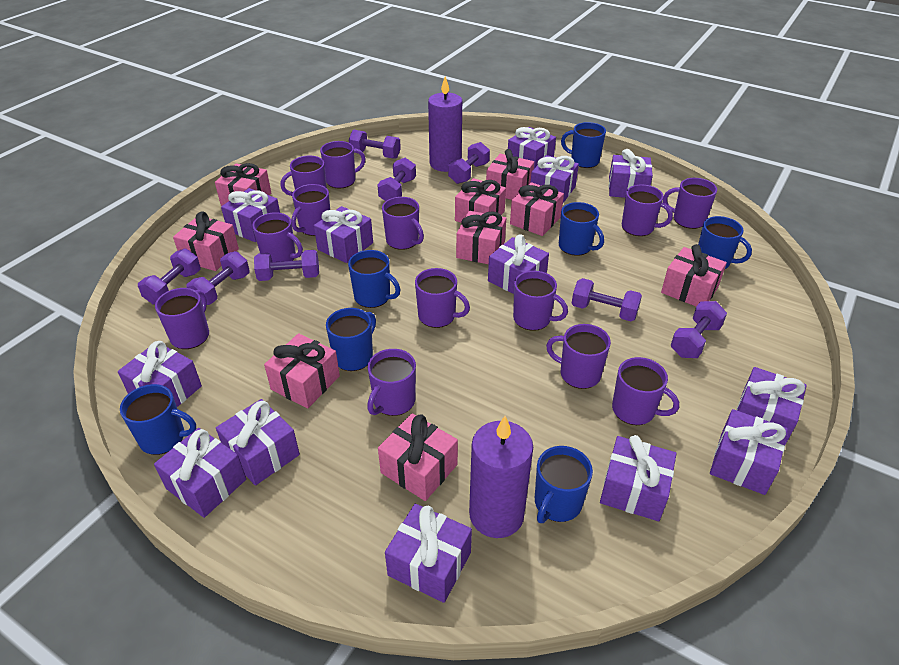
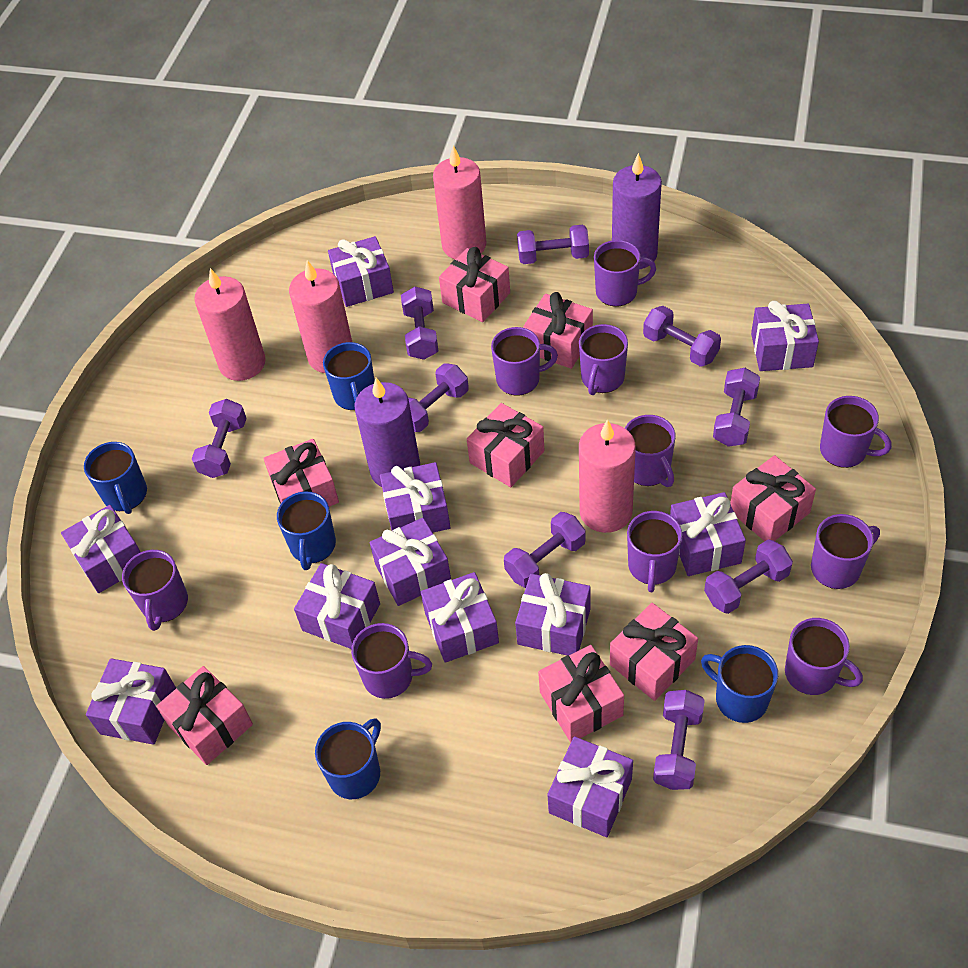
blue mug: [120,384,196,455] [326,308,376,371] [348,250,400,308] [535,446,593,523] [559,202,604,256] [561,122,606,168] [698,216,752,269] = 7 -> [84,442,147,514] [277,491,336,570] [315,718,381,799] [323,342,375,410] [701,645,778,723] = 5
pink candle: none = 0 -> [194,268,266,381] [289,260,352,373] [433,146,486,260] [579,419,636,533] = 4
pink gift: [173,211,239,271] [215,163,271,206] [264,333,340,408] [378,413,458,501] [455,178,506,223] [456,211,506,264] [486,149,534,200] [510,182,564,236] [661,244,727,306] = 9 -> [156,666,253,765] [263,439,339,507] [439,247,510,322] [467,403,544,487] [523,292,593,369] [538,645,624,742] [610,603,698,701] [731,455,816,541] = 8
purple dumbbell: [138,248,201,304] [186,251,250,305] [254,250,319,281] [349,130,401,159] [378,158,416,201] [448,142,490,184] [572,278,642,321] [670,301,727,358] = 8 -> [192,399,247,478] [401,287,438,360] [408,363,469,432] [504,512,586,588] [517,225,589,264] [643,306,721,367] [653,690,705,790] [704,539,793,614] [713,368,760,447] = 9
purple gift: [118,341,202,407] [154,428,246,518] [216,399,300,486] [221,188,280,242] [314,206,373,263] [385,504,472,603] [488,235,549,294] [508,127,556,168] [531,155,579,203] [600,435,676,521] [609,149,653,198] [710,409,788,495] [736,367,807,446] = 13 -> [61,505,140,593] [86,658,176,745] [294,563,380,649] [328,236,394,307] [370,518,451,606] [380,462,451,533] [421,572,499,663] [515,573,591,655] [547,736,633,837] [670,492,746,576] [751,301,819,371] = 11
purple mug: [155,288,209,349] [252,212,303,262] [280,155,327,196] [291,184,330,236] [320,141,366,188] [367,349,416,416] [382,197,424,250] [415,268,470,328] [513,271,568,331] [546,324,611,389] [612,357,679,425] [622,184,673,236] [663,178,717,229] = 13 -> [122,550,188,631] [351,623,432,699] [491,327,558,396] [579,324,628,395] [594,240,656,307] [625,415,676,487] [627,511,682,592] [785,618,863,695] [811,514,880,589] [820,396,892,468] = 10

